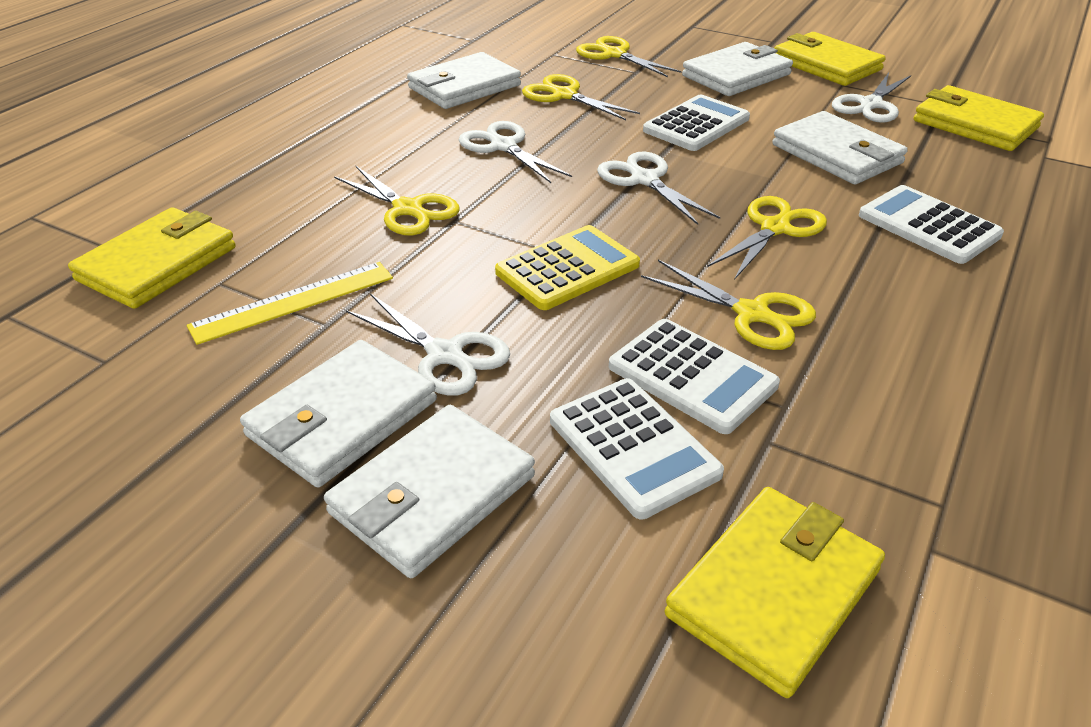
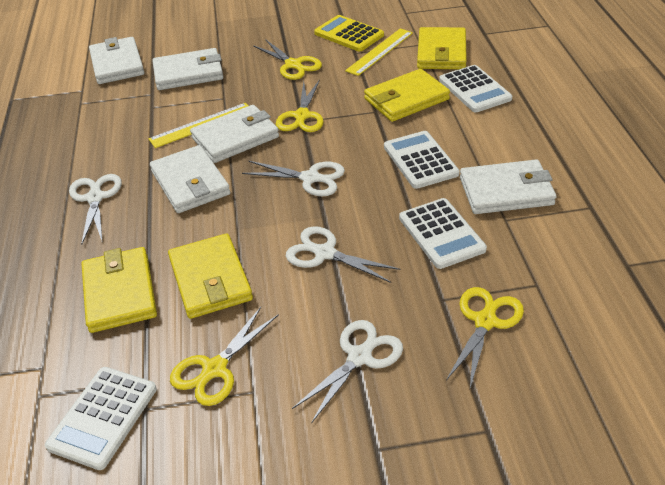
yellow ruler: [187,262,393,345] = 1 -> [148,103,248,148] [345,28,413,76] = 2
yellow scissors: [334,165,460,236] [522,74,640,120] [576,36,682,77] [641,260,816,350] [707,196,827,280] = 5 -> [170,307,279,406] [253,39,322,80] [276,79,324,132] [446,287,524,388] = 4

